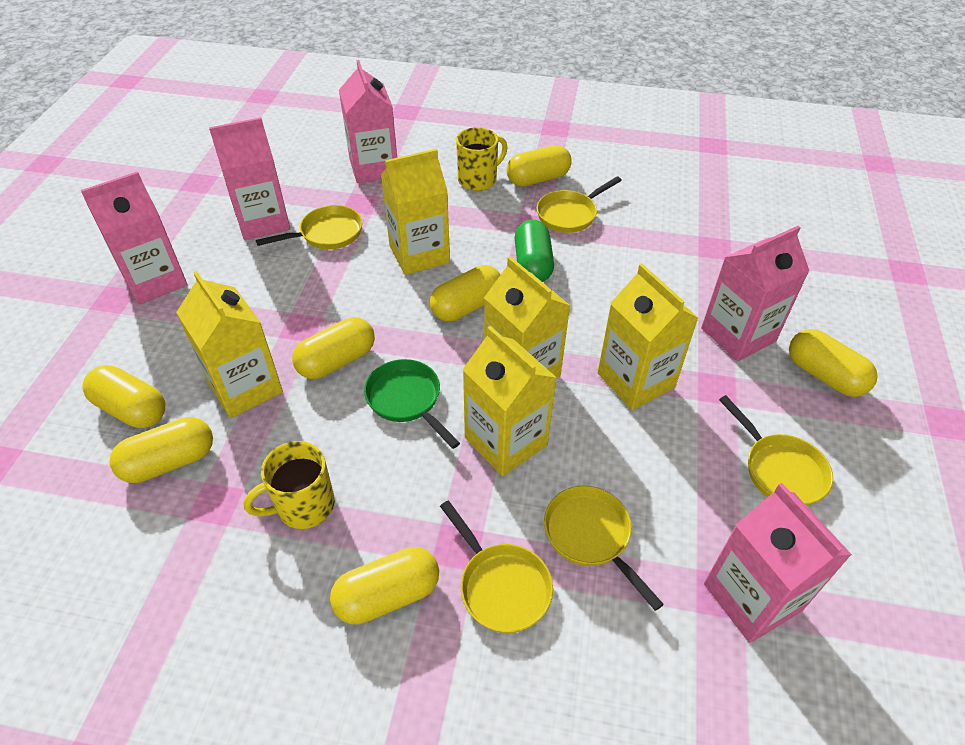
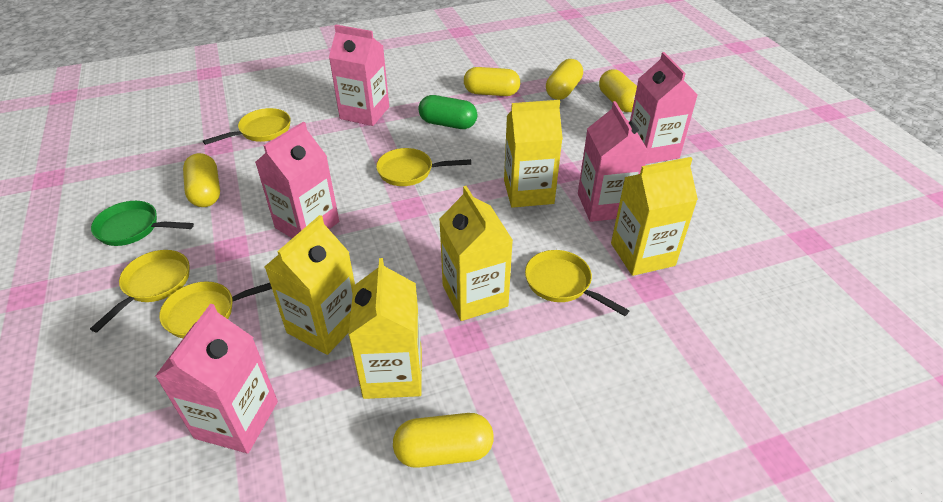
yellow capsule: [82,365,165,428] [110,417,213,483] [292,317,375,379] [330,547,439,625] [430,265,501,321] [507,145,572,187] [789,329,878,397] = 7 -> [183,153,220,207] [393,413,494,468] [464,67,520,96] [546,59,583,100] [599,69,637,112] = 5
yellow mug: [243,441,335,529] [456,127,508,191] = 2 -> none = 0

